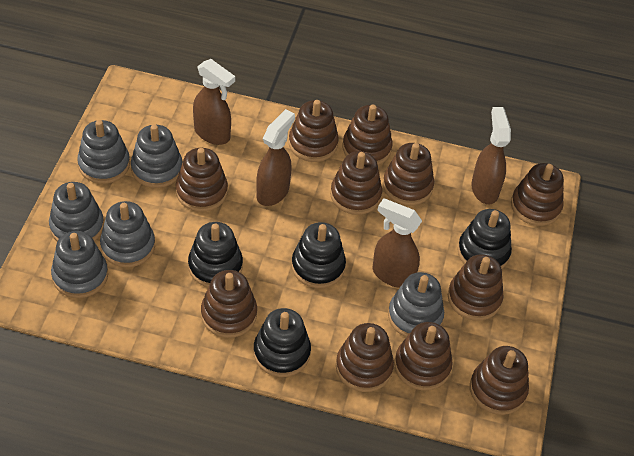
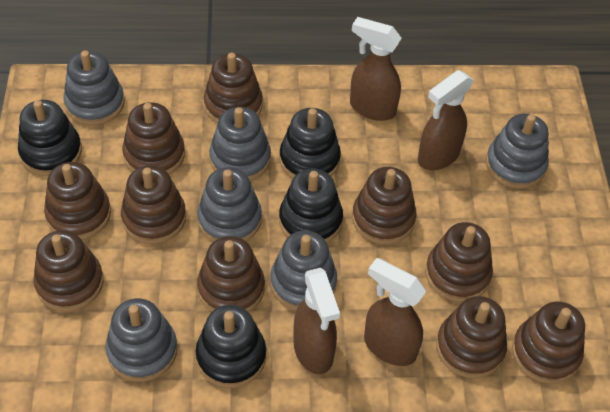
brown stacking toy: [176,148,228,212] [201,270,257,338] [289,100,339,162] [330,151,382,215] [336,323,394,392] [342,105,393,165] [383,143,434,205] [394,322,453,391] [448,254,503,321] [470,346,529,415] [511,163,564,226] = 11 -> [33,230,104,312] [44,162,111,240] [121,165,186,244] [122,102,185,174] [197,236,265,312] [204,53,263,124] [352,167,417,244] [425,222,493,302] [436,296,507,378] [512,301,585,384] = 10

